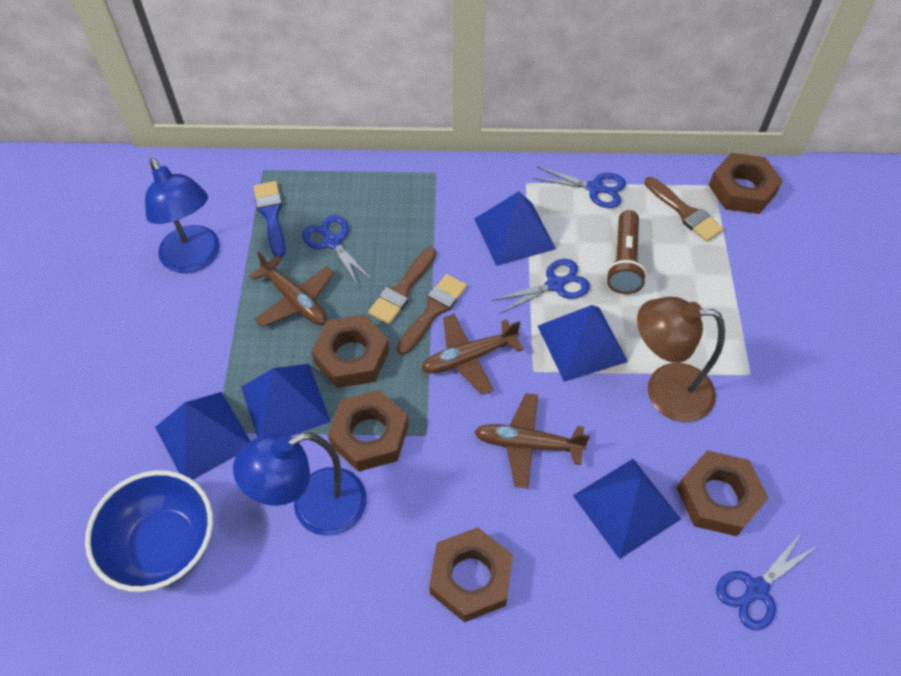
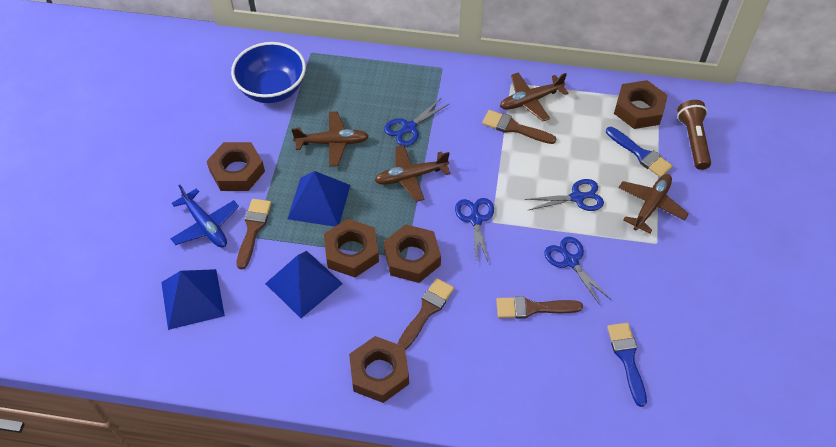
blue brush: [253,181,285,257] = 1 -> [606,127,673,177] [607,323,647,407] = 2
blue lamp: [145,158,220,273] [233,433,367,536] = 2 -> none = 0
blue plane: none = 0 -> [170,185,239,248] = 1
blue pyramid: [155,392,250,480] [241,364,331,437] [474,191,556,266] [538,305,628,382] [573,459,681,559] = 5 -> [161,269,225,330] [265,251,343,318] [288,171,350,227] = 3
brown brush: [368,247,437,324] [397,274,467,355] [645,177,724,242] = 3 -> [237,199,271,269] [398,278,454,350] [482,110,556,144] [496,296,583,319] = 4
brown lamp: [637,297,725,422] = 1 -> none = 0
brown plane: [249,251,334,327] [422,314,523,395] [474,393,590,489] = 3 -> [291,111,369,166] [374,145,451,202] [500,72,569,121] [619,174,689,234] = 4

